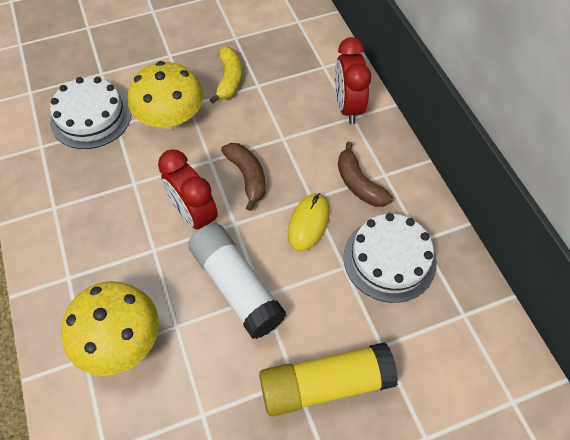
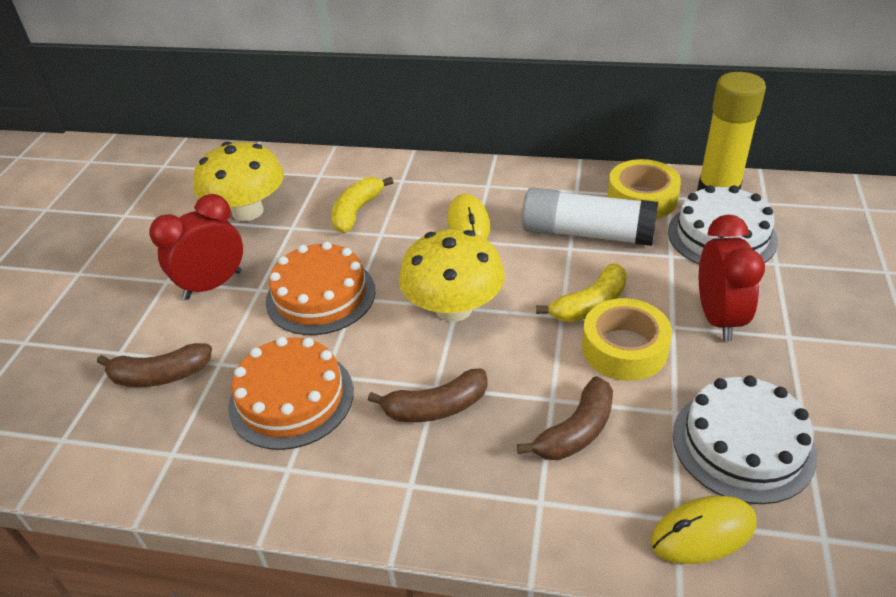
brown banana: [221,143,266,211] [338,142,393,207] = 2 -> [97,343,212,387] [368,369,488,422] [517,376,613,460] = 3
orange cake: none = 0 -> [228,337,354,450] [266,242,376,335] = 2
yellow banana: [210,46,242,103] = 1 -> [332,177,393,233] [536,263,627,322] = 2
yellow mouse: [288,193,330,251] = 1 -> [447,194,490,239] [650,496,757,564] = 2
yellow tape: none = 0 -> [582,298,672,381] [607,159,681,219] = 2

